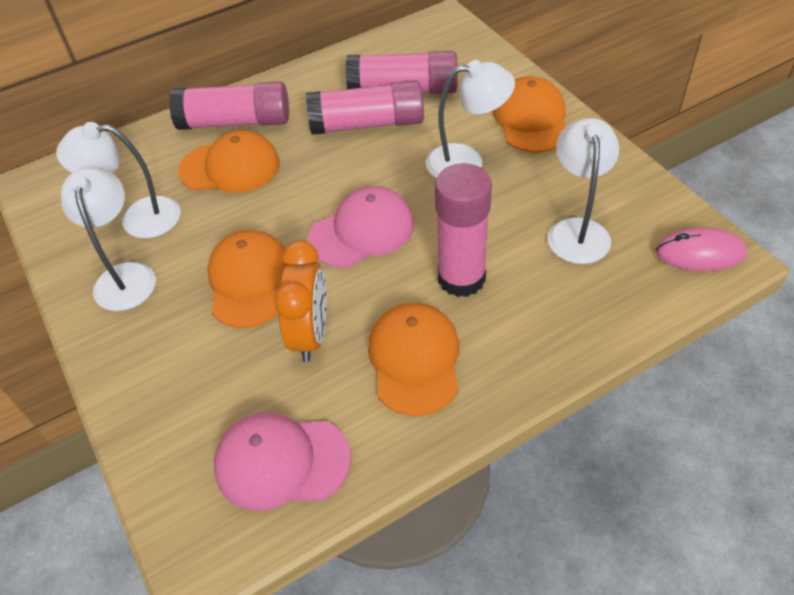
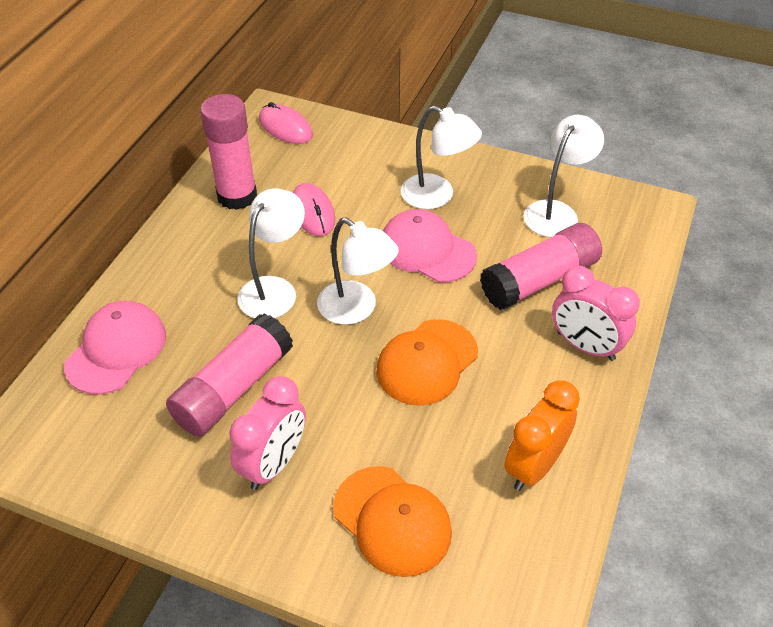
orange cap: [178,130,280,193] [207,230,287,328] [368,303,459,416] [493,76,566,153] = 4 -> [333,466,452,577] [376,319,478,406] = 2
pink clock: none = 0 -> [229,376,306,490] [552,266,640,361] = 2
pink glue stick: [169,81,289,130] [306,80,424,135] [346,51,457,94] [435,163,492,297] = 4 -> [166,313,293,437] [200,94,257,210] [480,223,602,310] = 3
pink mouse: [655,227,746,271] = 1 -> [259,102,313,144] [293,183,335,236] = 2

